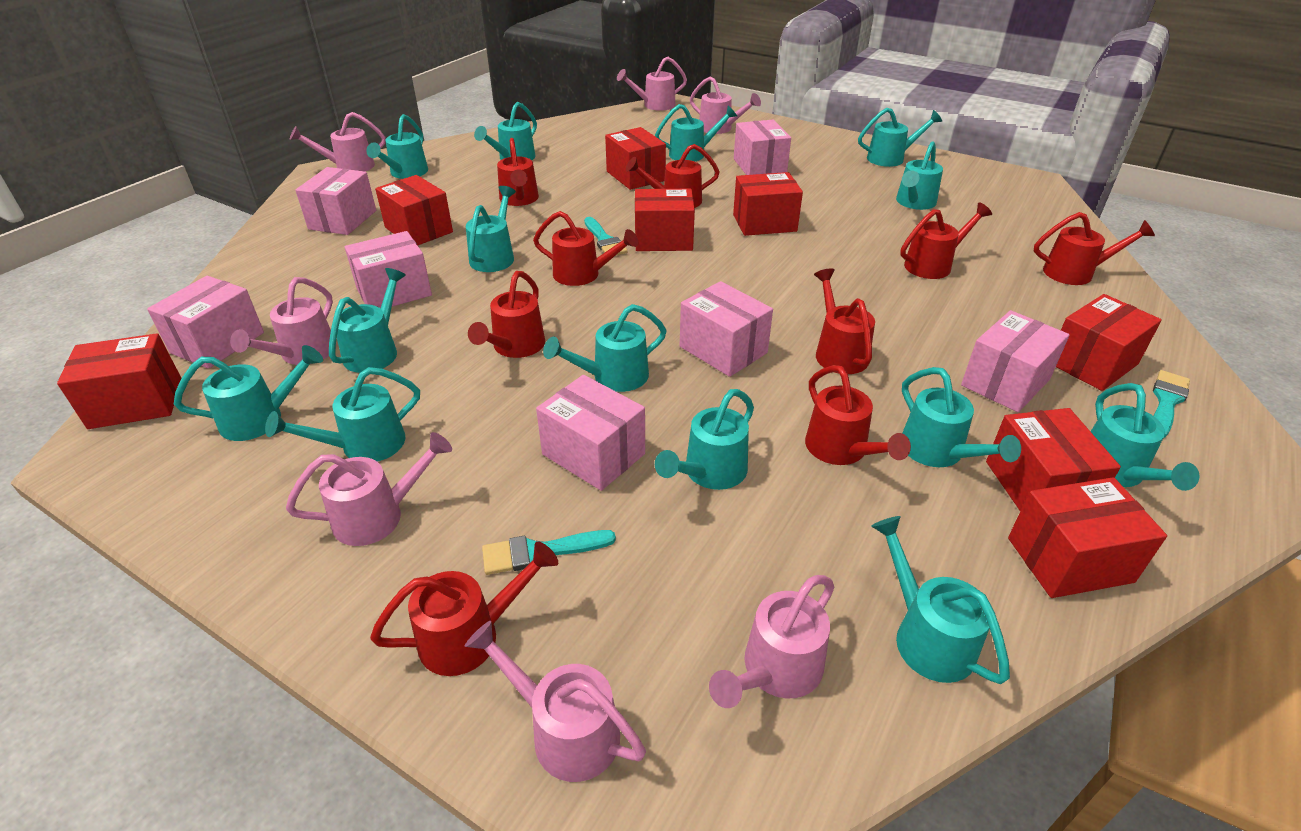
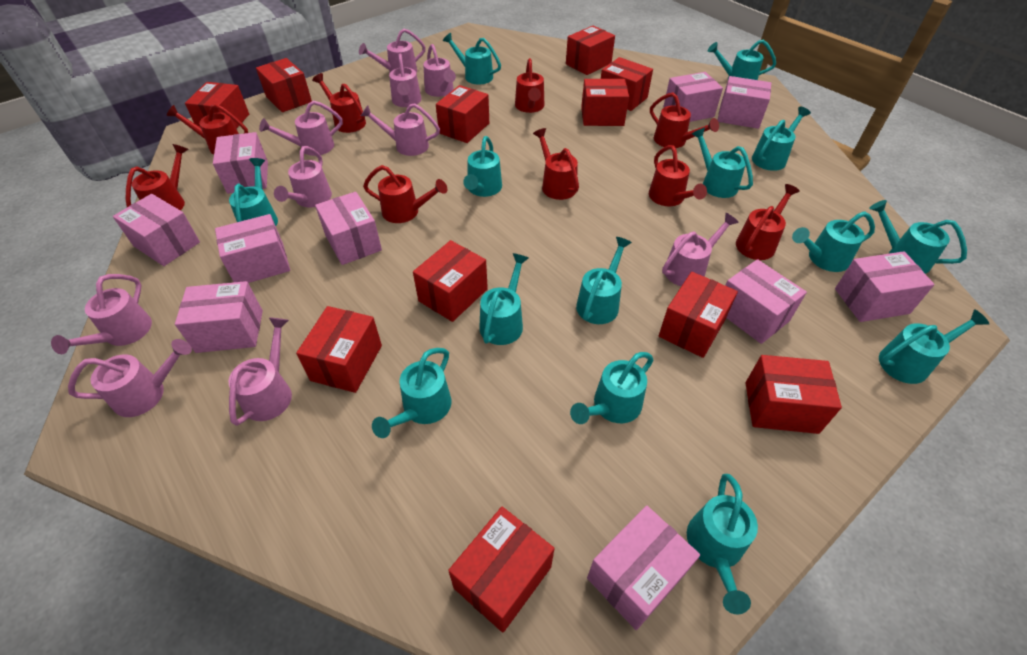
pink box: [147,276,264,369] [295,167,376,235] [345,231,432,308] [536,375,645,491] [680,281,773,377] [734,120,791,175] [961,310,1070,412] = 7 -> [113,194,200,266] [175,281,263,353] [213,132,268,194] [215,214,290,283] [315,192,382,265] [587,505,700,630] [663,72,723,122] [718,76,771,129] [725,259,807,344] [835,251,935,322] = 10
pink watering can: [230,277,333,365] [286,432,452,546] [290,112,386,171] [465,621,646,782] [617,57,687,111] [690,76,761,134] [709,575,834,708] = 7 -> [51,274,152,354] [68,339,192,417] [229,318,292,426] [259,100,343,156] [274,146,332,208] [359,29,426,73] [361,103,440,156] [389,53,421,107] [423,44,456,97] [662,213,739,286] = 10
red box: [57,333,181,429] [375,175,453,245] [605,127,666,190] [635,189,695,251] [733,172,803,236] [986,408,1121,511] [1008,477,1167,598] [1056,294,1162,391] = 8 -> [185,82,249,129] [256,58,312,112] [296,306,382,393] [413,240,488,322] [436,85,489,143] [448,507,555,633] [566,25,615,75] [581,79,629,126] [601,57,653,111] [659,272,738,358] [745,355,842,434] = 11
turquoise brush: [482,530,616,575] [584,217,627,256] [1153,370,1190,438] = 3 -> none = 0

